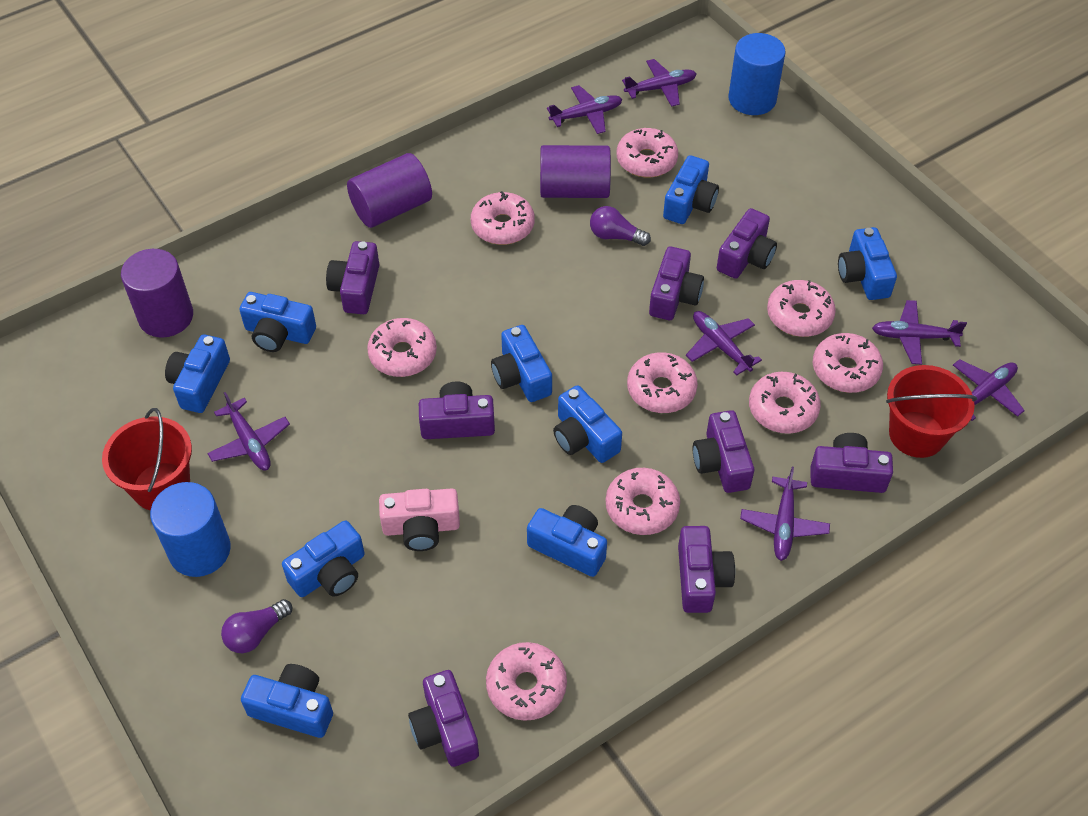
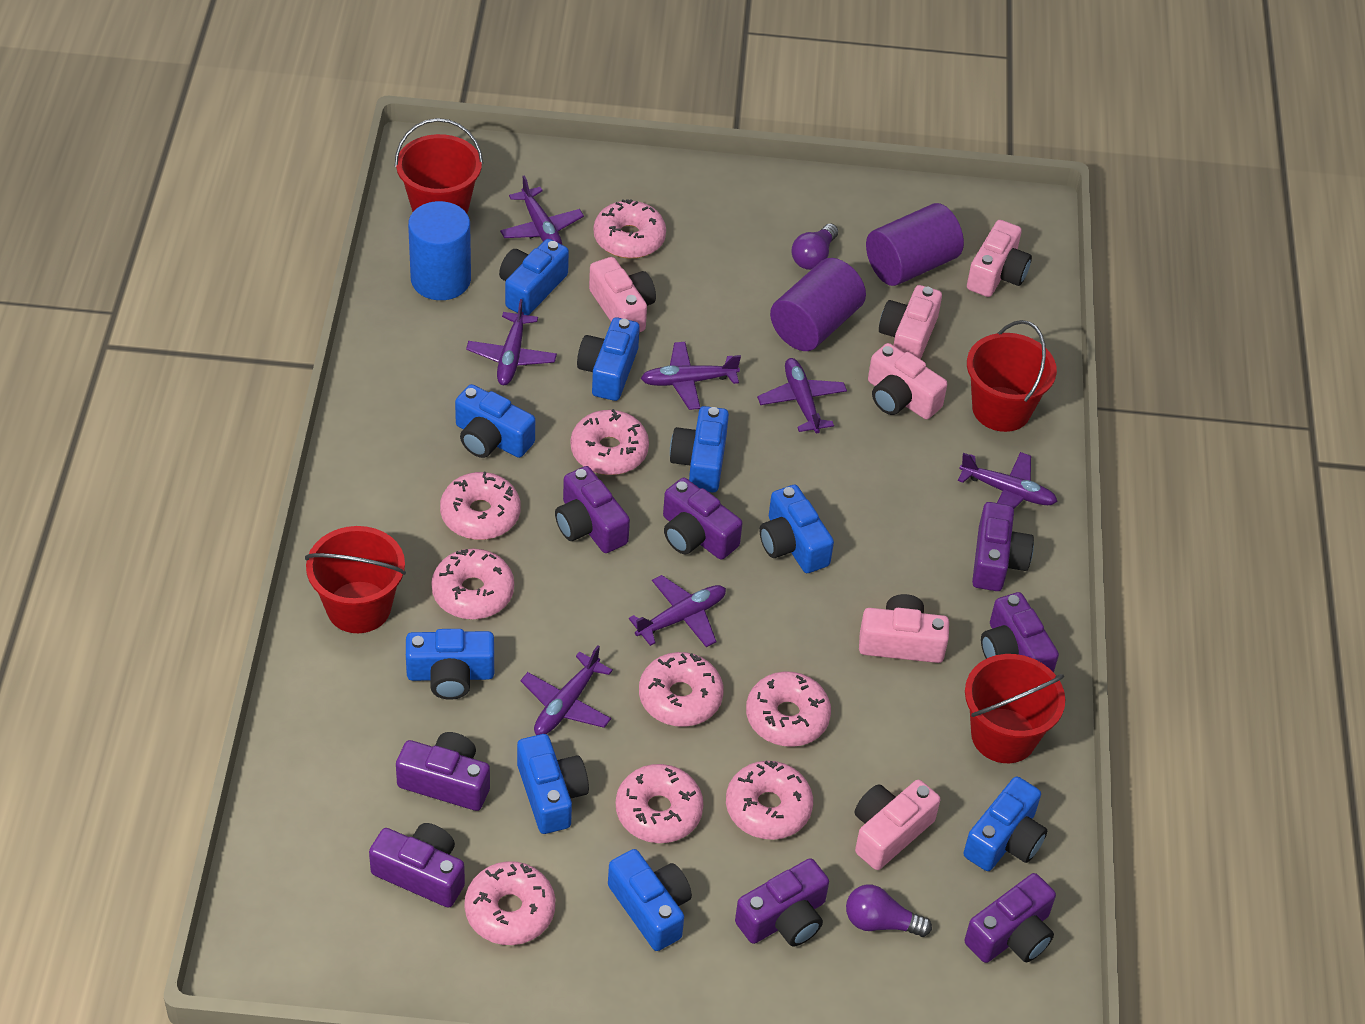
blue cylinder: [150,482,231,577] [728,33,786,115] = 2 -> [408,201,471,300] = 1
pink camera: [379,488,460,551] = 1 -> [589,257,656,332] [854,780,940,870] [859,594,949,663] [868,343,947,419] [879,285,942,359] [967,220,1032,297] = 6
purple cylinder: [121,249,193,338] [347,153,432,228] [540,145,611,198] = 3 -> [770,258,866,351] [866,203,964,286] = 2
red bucket: [102,408,192,510] [886,365,977,458] = 2 -> [305,526,406,633] [395,118,483,213] [965,654,1065,763] [967,320,1057,432] = 4

